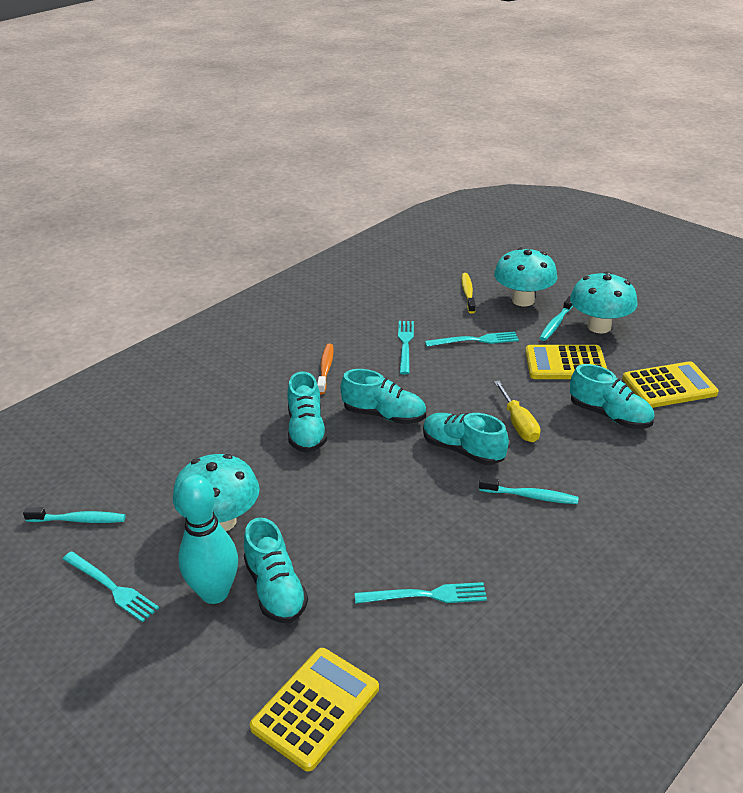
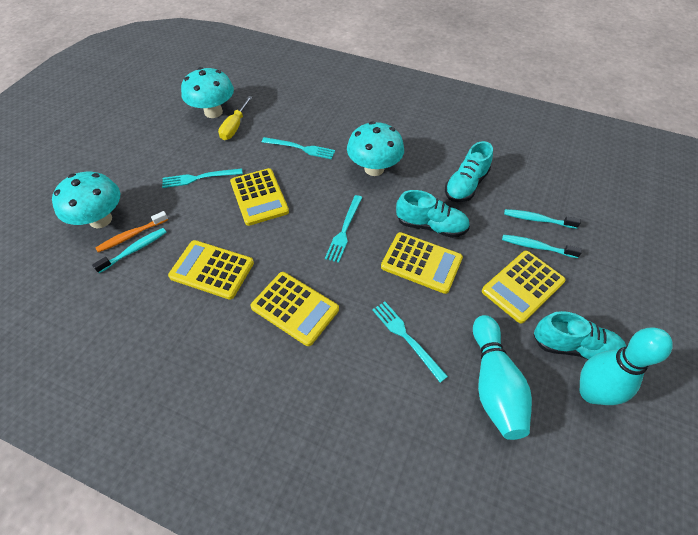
turquoise bowling pin: [177,474,238,604] = 1 -> [473,315,532,440] [580,328,673,405] = 2
turquoise shoe: [244,517,308,623] [287,371,327,453] [340,369,426,424] [423,413,509,465] [570,364,655,429] = 5 -> [396,190,470,238] [445,141,493,202] [534,311,626,359] = 3
yellow calculator: [250,648,379,771] [525,345,607,379] [622,361,719,408] = 3 -> [168,240,254,300] [230,168,289,226] [251,272,339,346] [381,232,463,294] [482,251,566,323] = 5
yellow toothbrush: [461,273,475,313] = 1 -> none = 0

